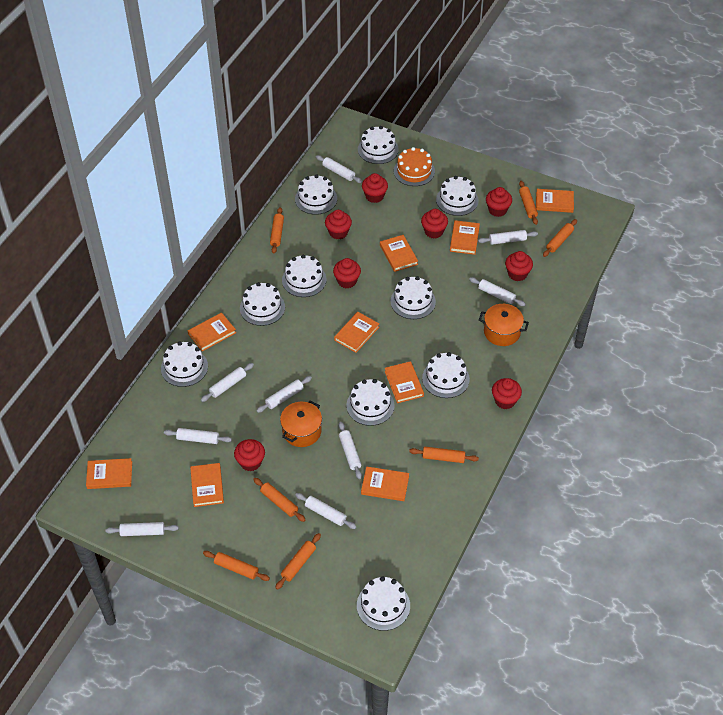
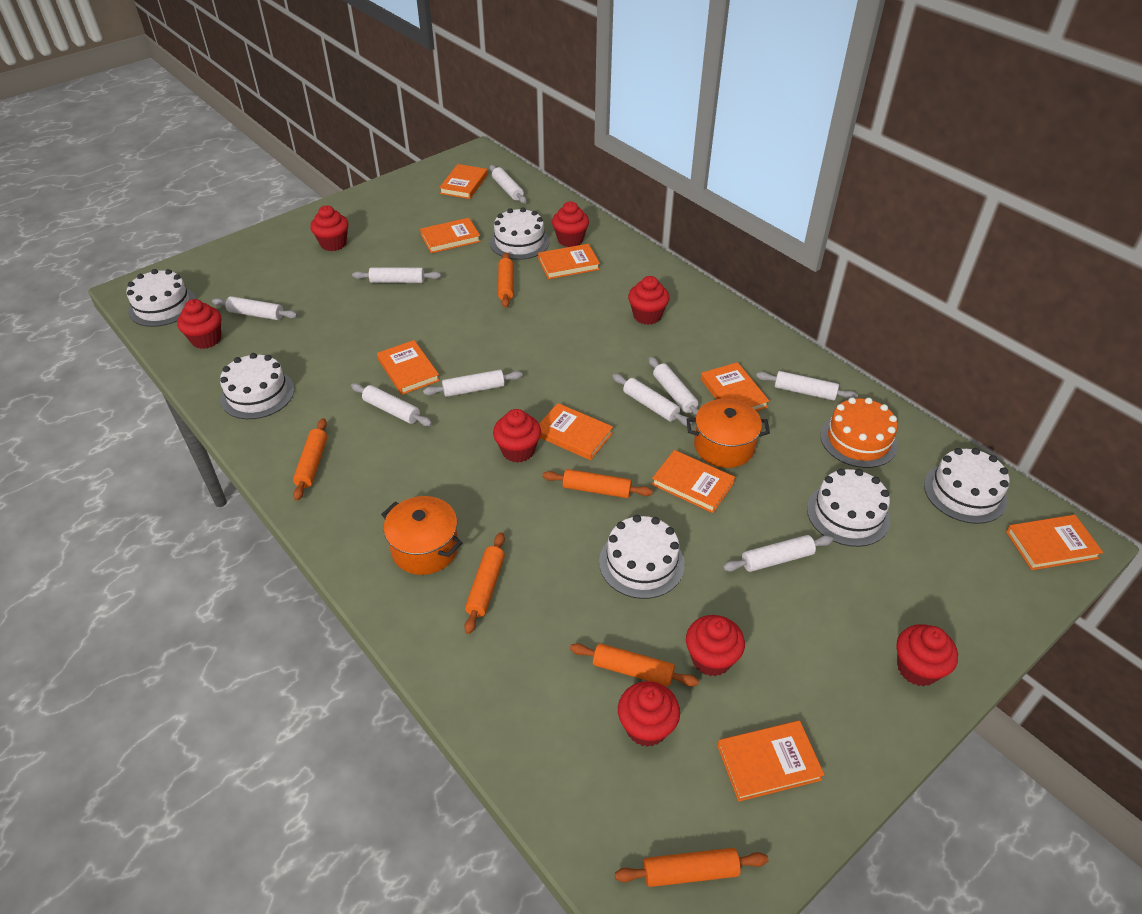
orange rolling pin: [203,551,270,581] [253,478,305,522] [270,207,284,254] [275,533,321,590] [409,447,479,463] [519,181,538,225] [543,219,577,257] = 7 -> [293,418,327,501] [464,532,505,634] [498,252,513,308] [542,469,653,498] [570,643,699,687] [615,848,768,887] = 6
white cake: [161,341,208,387] [240,282,285,326] [282,255,327,297] [295,175,337,215] [346,379,395,426] [357,576,410,631] [358,126,399,164] [391,276,436,319] [422,352,470,398] [436,176,479,216] = 10 -> [126,269,196,327] [220,353,294,419] [490,207,550,260] [599,515,685,599] [807,469,890,547] [924,448,1010,524] = 6

